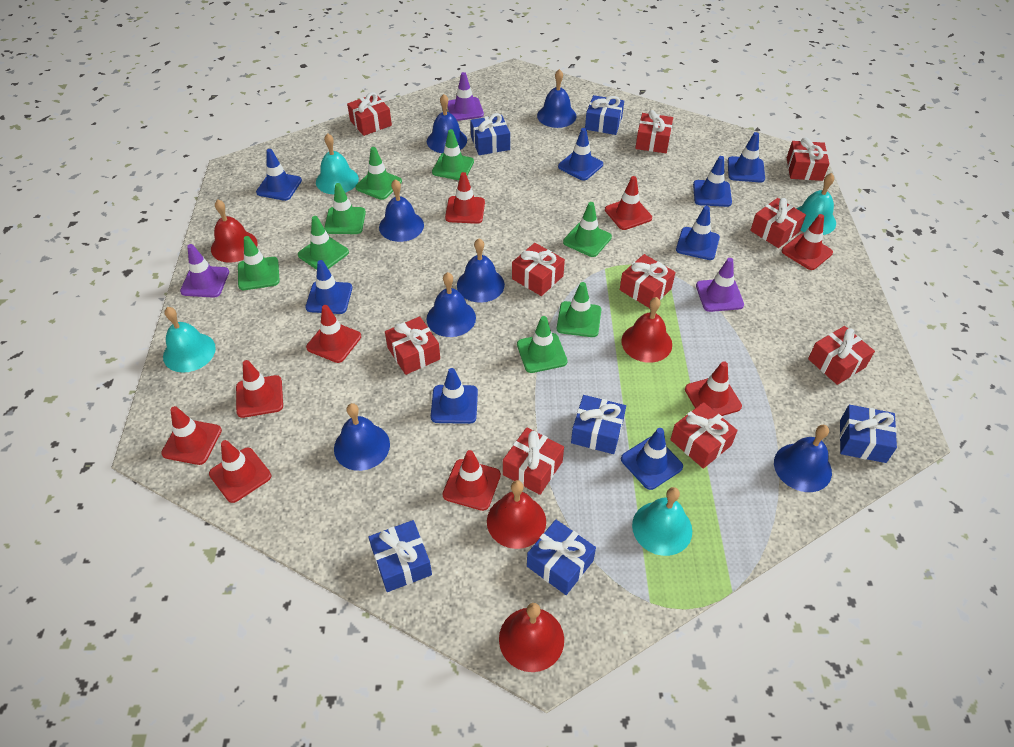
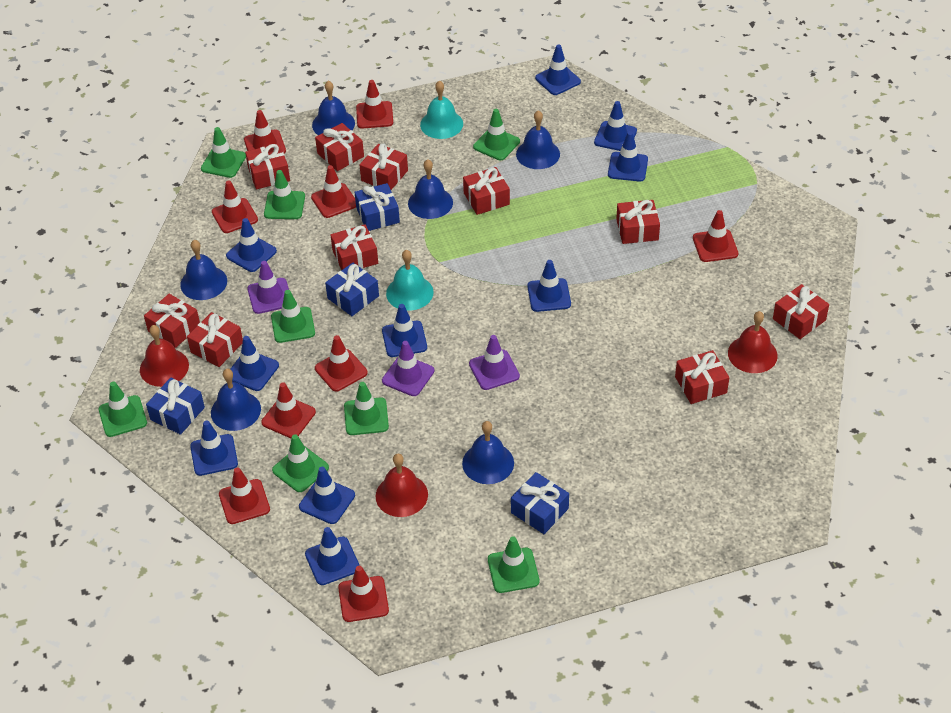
blue bell: [334,403,390,471] [379,179,424,242] [427,94,467,153] [427,272,476,337] [457,238,505,303] [537,69,576,128] [774,425,832,492] = 7 -> [180,240,227,300] [211,369,261,431] [312,81,355,135] [408,159,453,219] [462,421,514,484] [516,110,560,169] = 6
blue gift: [368,520,432,592] [470,113,510,155] [527,520,596,595] [571,395,626,454] [585,95,624,135] [840,405,897,463] = 6 -> [146,378,205,435] [325,263,379,316] [355,183,400,231] [511,472,569,534] = 4
blue traffic cone: [256,149,302,201] [305,260,352,314] [431,368,478,424] [558,128,603,181] [621,428,683,490] [676,206,720,260] [693,156,732,207] [728,132,765,183] = 8 -> [190,420,238,476] [226,218,277,272] [230,336,279,391] [299,467,355,524] [305,527,360,585] [382,304,427,357] [527,260,571,312] [535,44,581,95] [594,101,637,151] [608,131,648,182] = 10
red bell: [211,199,258,263] [487,480,546,549] [499,603,564,672] [621,297,672,363] = 4 -> [140,325,189,387] [376,454,428,517] [728,311,778,373] = 3
turquoise bell: [163,307,216,373] [316,133,359,194] [632,487,692,556] [796,173,836,235] = 4 -> [386,250,434,311] [420,80,463,139] = 2

